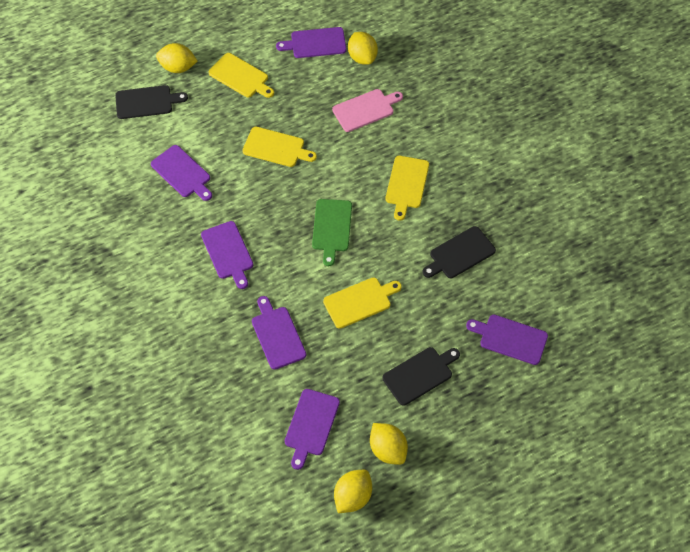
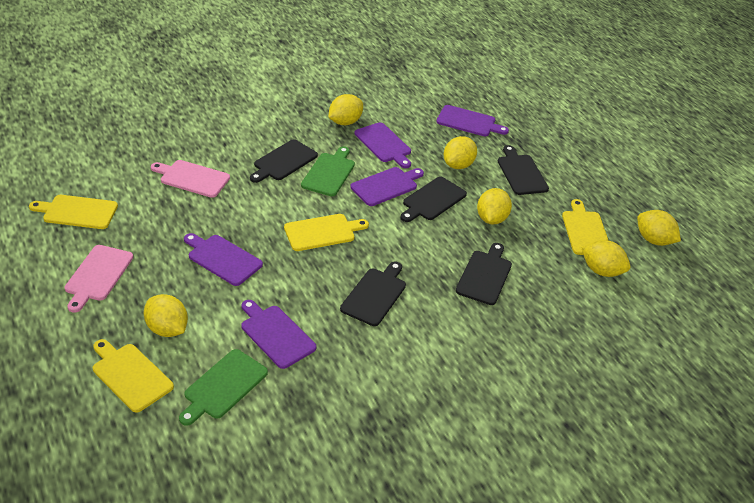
black cutting board: [115,85,188,119] [383,347,460,406] [423,226,496,278] = 3 -> [250,139,318,183] [340,262,406,326] [400,177,467,222] [456,243,512,305] [498,145,549,195] = 5
green cutting board: [312,199,352,266] = 1 -> [179,349,268,426] [301,146,355,196] = 2
pink cutting board: [332,89,403,132] = 1 -> [65,245,133,313] [151,160,230,198] = 2
purple cutting board: [151,145,212,201] [201,221,253,289] [252,296,306,370] [276,27,347,58] [285,389,340,470] [466,315,548,365] = 6 -> [184,233,263,286] [241,300,316,369] [350,167,424,206] [354,122,411,168] [436,105,509,136] = 5
yellow lemon: [156,43,197,73] [334,470,372,513] [348,32,378,65] [370,423,408,465] = 4 -> [144,294,188,337] [328,94,363,125] [444,136,477,169] [477,188,512,224] [581,240,630,277] [637,210,681,246] = 6

